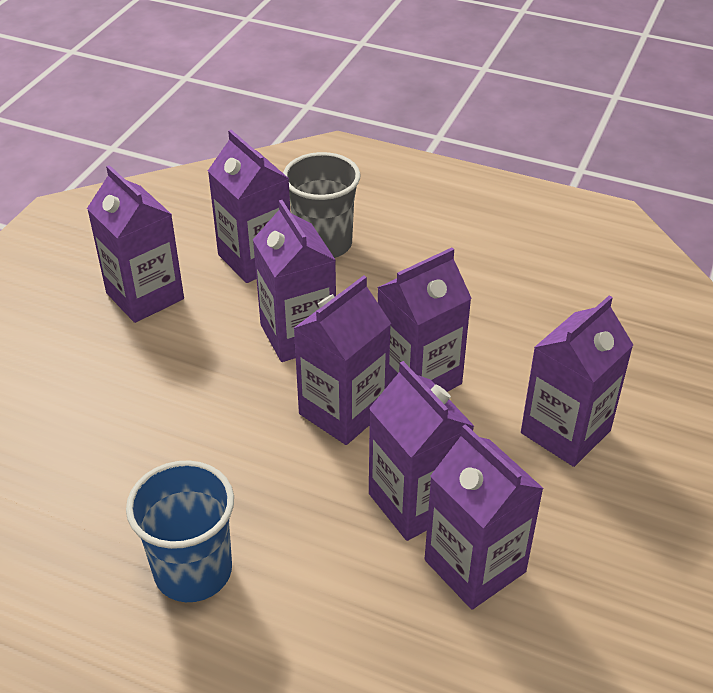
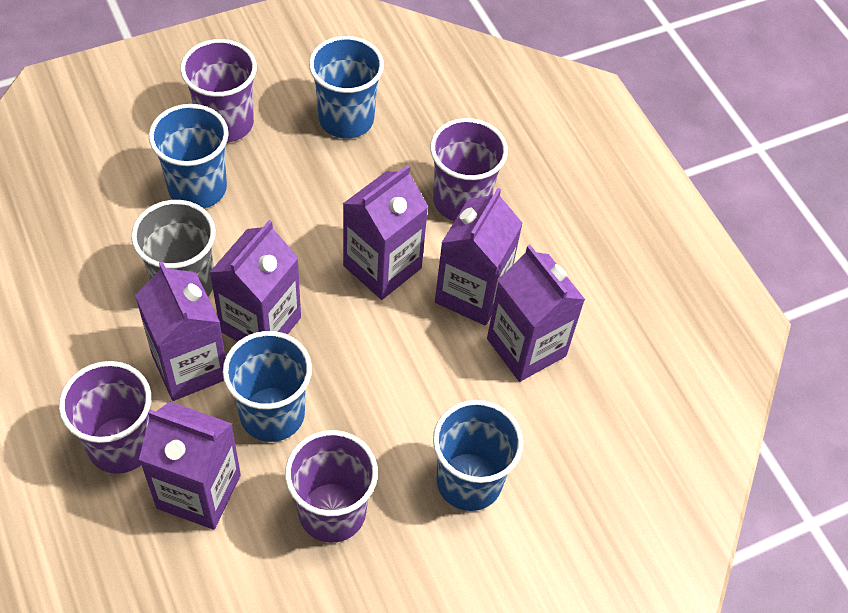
blue cup: [126,460,234,602] = 1 -> [149,104,229,208] [223,331,312,442] [309,36,384,139] [433,400,523,511] = 4
purple carton: [87,165,184,323] [208,130,290,283] [253,200,336,362] [293,275,391,445] [369,361,474,541] [377,248,472,392] [425,424,544,610] [521,296,633,467] = 8 -> [135,261,226,401] [139,402,241,530] [210,220,301,342] [343,165,428,300] [435,188,523,325] [487,245,585,382] = 6
purple cup: none = 0 -> [59,361,151,474] [180,39,257,142] [285,430,378,543] [430,118,508,221] = 4

